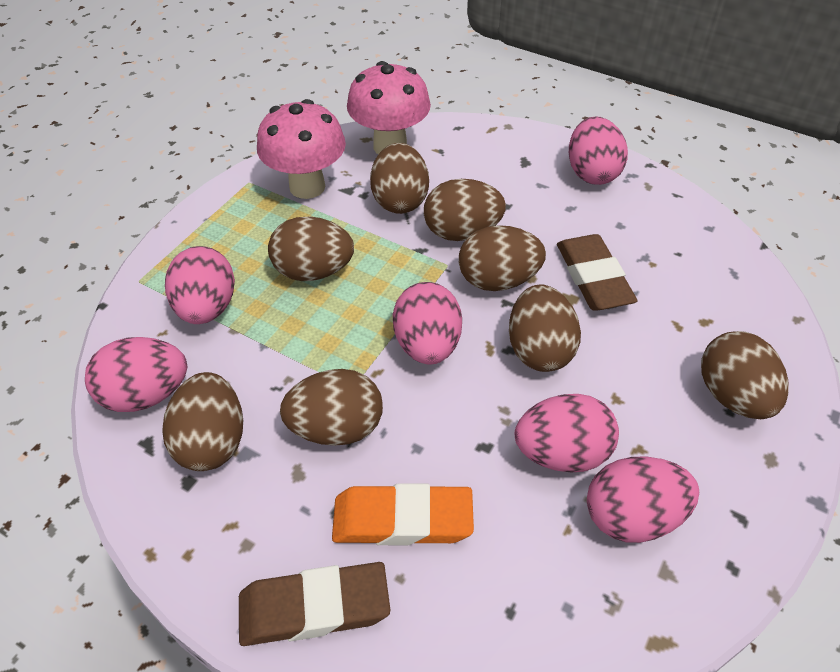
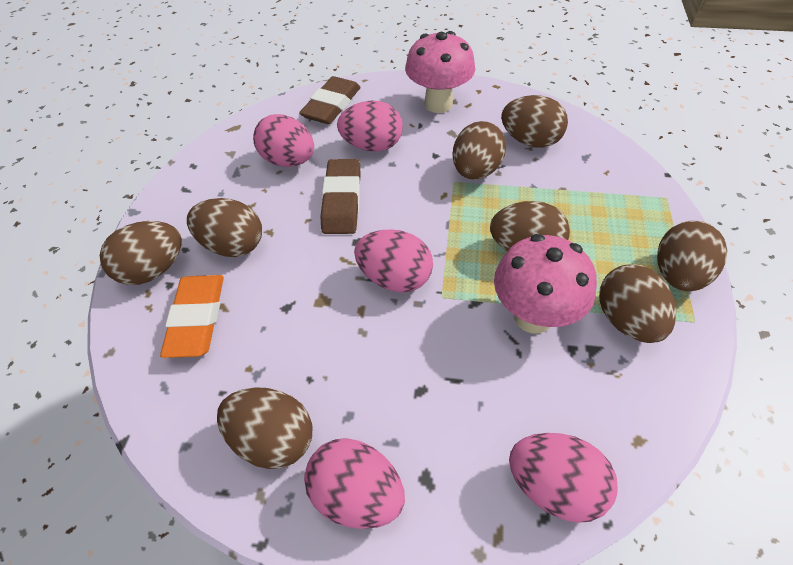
pink egg: [85,337,187,412] [165,246,235,324] [393,282,462,365] [515,394,619,473] [569,117,628,185] [587,456,699,543] = 6 -> [253,114,314,167] [304,438,405,529] [337,101,403,152] [354,229,433,293] [509,433,618,523] = 5

